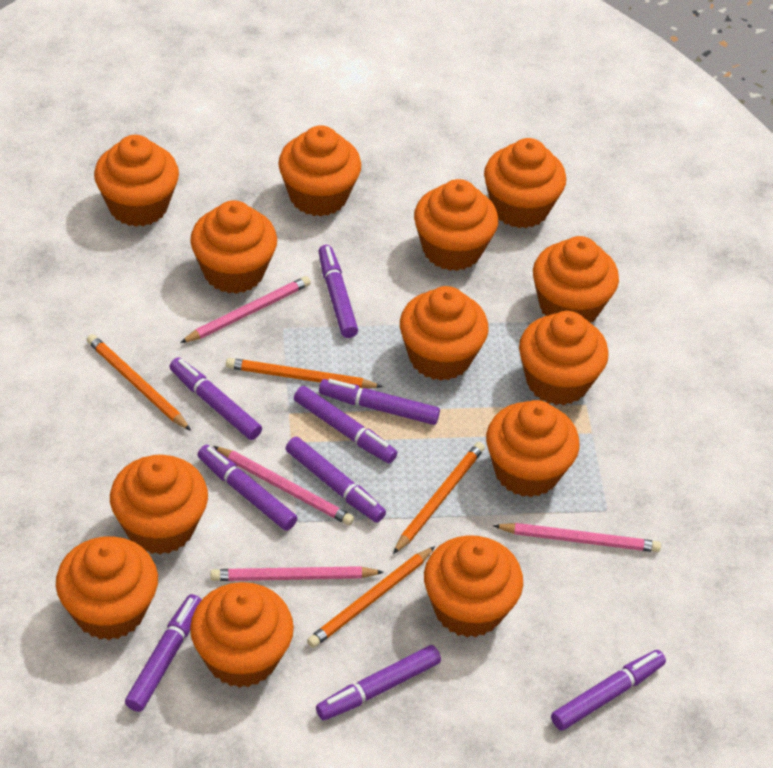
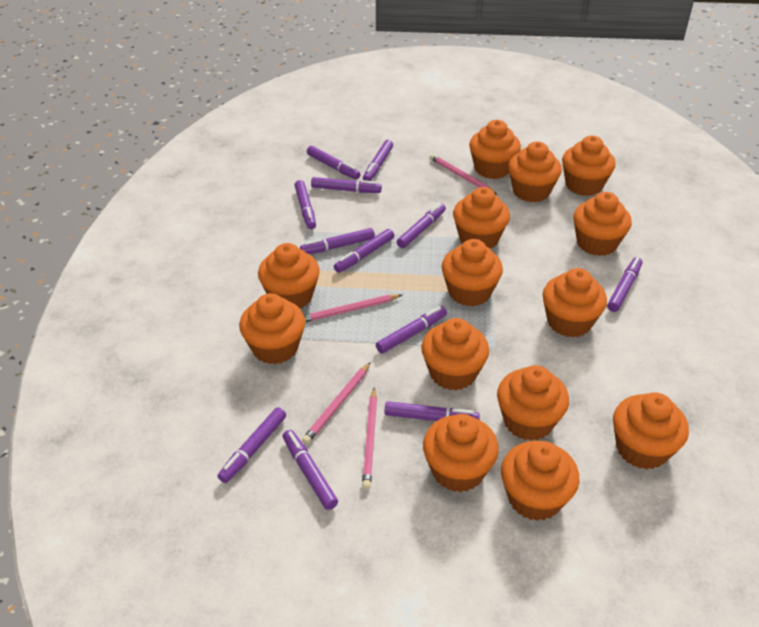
orange cupcake: [56,536,158,640] [94,135,179,227] [110,455,208,555] [190,200,277,294] [190,582,294,688] [278,125,361,216] [400,286,489,381] [414,179,498,271] [424,535,523,637] [484,138,566,228] [486,400,580,497] [519,311,609,405] [533,236,619,322] = 13 -> [239,293,305,364] [258,243,320,308] [421,318,489,391] [423,414,499,492] [441,239,503,306] [453,187,510,249] [469,120,521,179] [497,365,569,441] [501,441,579,521] [508,142,562,202] [543,268,607,338] [562,136,616,196] [573,192,632,256] [613,392,689,470] = 14
orange pencil: [87,334,191,431] [226,358,383,388] [307,546,435,648] [393,442,485,554] = 4 -> none = 0
purple marker: [125,594,202,712] [169,357,262,440] [197,445,297,531] [286,437,386,523] [294,386,397,464] [316,645,441,720] [318,245,358,338] [319,379,440,425] [551,650,666,731] = 9 -> [217,407,286,483] [283,430,338,510] [294,180,316,229] [300,228,375,254] [307,146,360,180] [311,177,382,193] [334,229,394,273] [363,140,393,181] [376,306,447,354] [384,401,480,421] [397,203,446,248] [607,257,642,312] = 12

